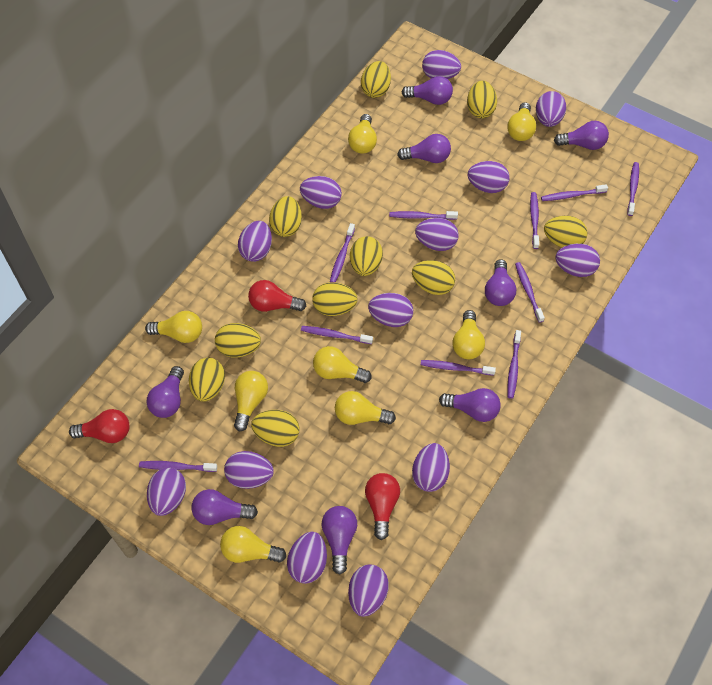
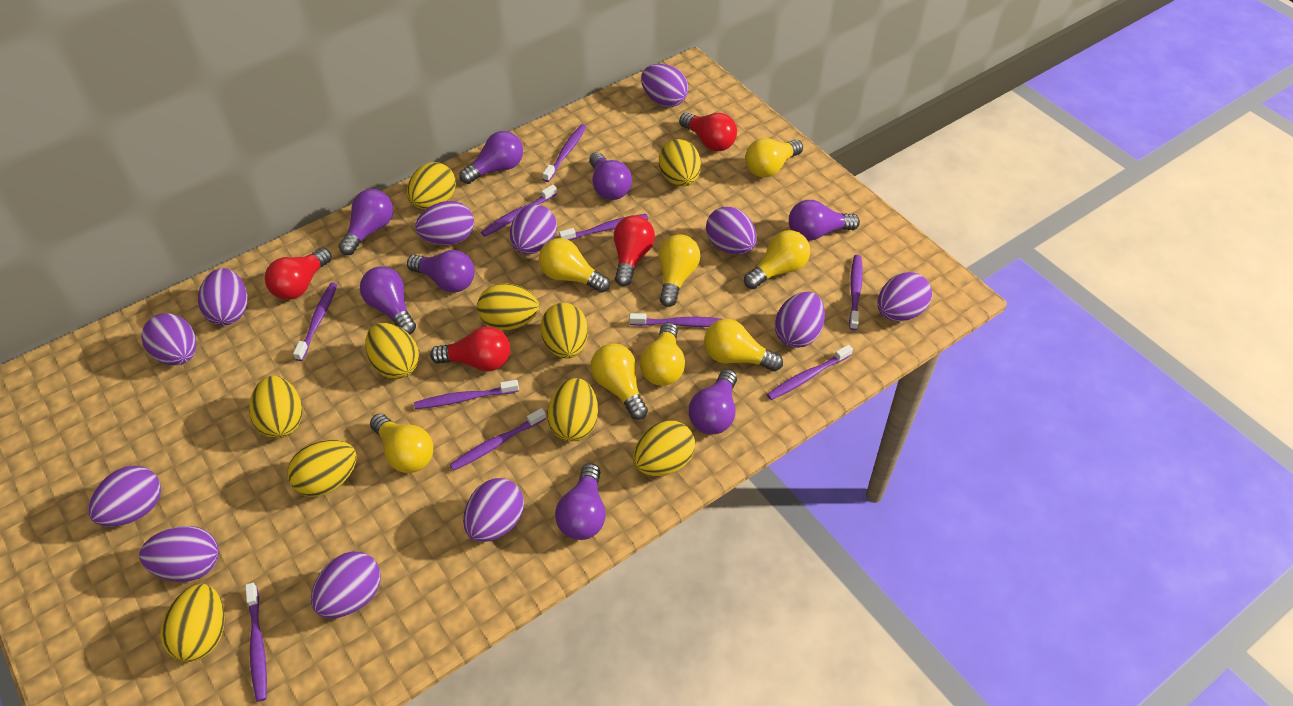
purple egg: [147,468,186,516] [224,451,274,489] [238,221,272,262] [287,532,327,584] [300,176,342,209] [348,565,389,617] [368,293,413,327] [412,443,450,492] [415,218,459,251] [422,50,461,79] [468,161,510,193] [536,91,566,127] [555,244,600,277] = 13 -> [88,466,161,527] [139,526,219,582] [141,313,197,365] [198,268,247,325] [311,551,381,618] [415,201,474,245] [463,478,524,542] [510,204,557,254] [641,64,689,107] [706,207,757,255] [775,292,825,348] [878,272,932,321] = 12
red light bulb: [69,409,129,443] [248,280,306,312] [365,473,400,540] = 3 -> [265,248,332,300] [430,326,510,371] [614,215,655,286] [679,113,737,151] = 4

